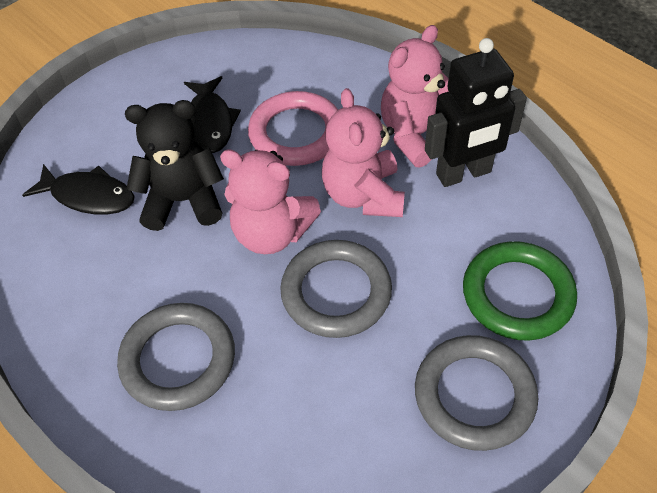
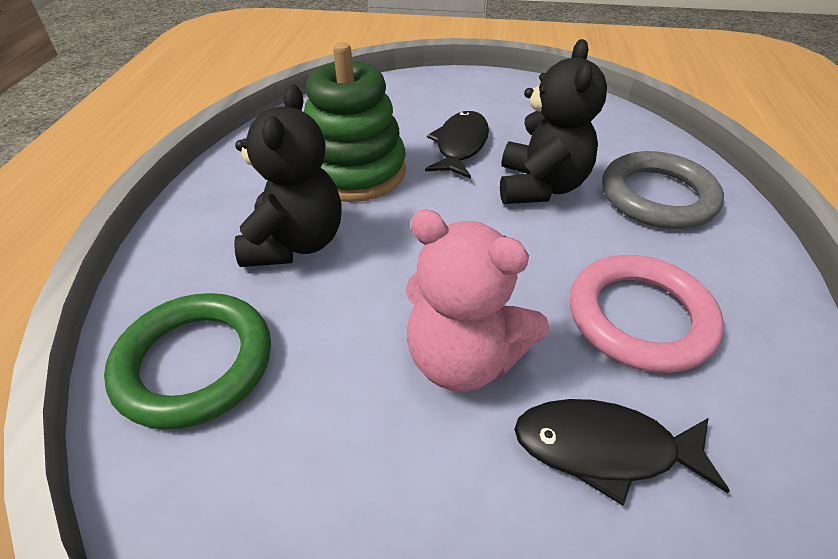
black robot: [425,38,527,187] = 1 -> none = 0
black teddy bear: [125,100,224,231] = 1 -> [234,84,342,267] [500,39,607,204] = 2
green stacking toy: none = 0 -> [304,42,406,202] = 1
grey ring: [117,303,235,411] [280,240,392,338] [415,335,538,451] = 3 -> [602,151,724,229] = 1
pink teddy bear: [220,149,321,254] [322,88,405,217] [381,25,449,168] = 3 -> [405,209,549,392] = 1

